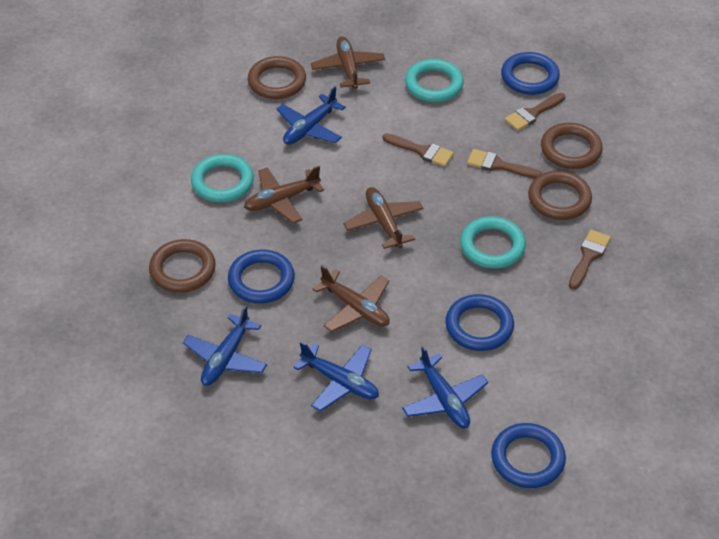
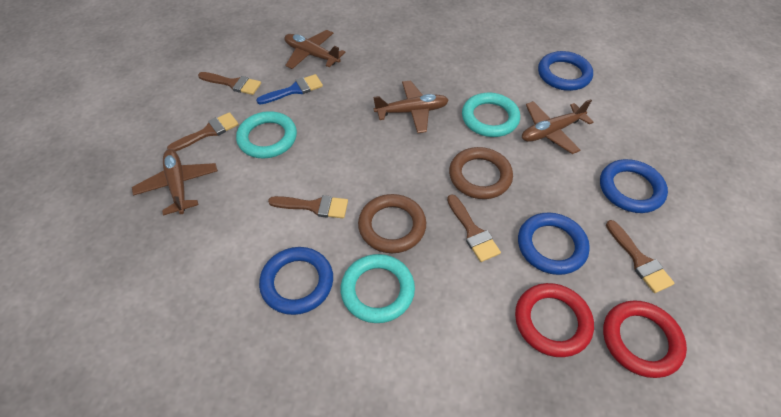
blue brush: none = 0 -> [256,74,323,104] = 1
blue plane: [183,305,267,386] [276,87,346,145] [293,341,379,412] [402,345,488,428] = 4 -> none = 0
brown brush: [383,134,454,167] [467,149,542,178] [505,93,565,131] [569,230,611,290] = 4 -> [167,112,239,152] [198,72,261,95] [268,195,348,218] [447,194,501,262] [606,220,675,293] = 5
brown ring: [149,239,216,293] [248,56,306,99] [528,171,592,220] [541,123,602,169] = 4 -> [358,194,426,253] [449,147,513,199] = 2
red ring: none = 0 -> [515,283,594,357] [603,300,687,378] = 2

